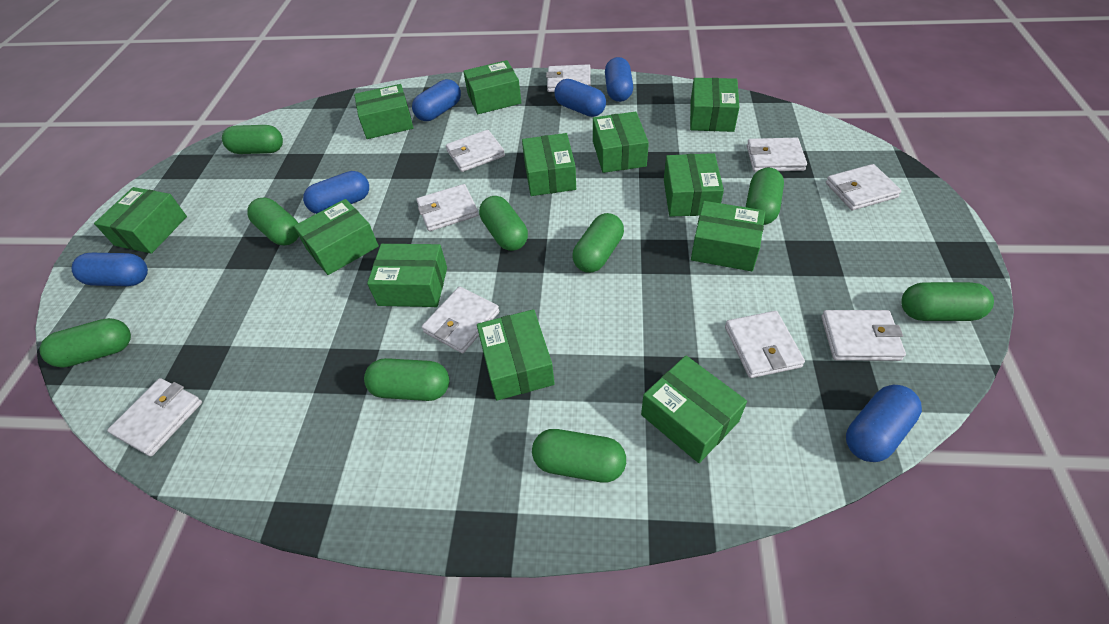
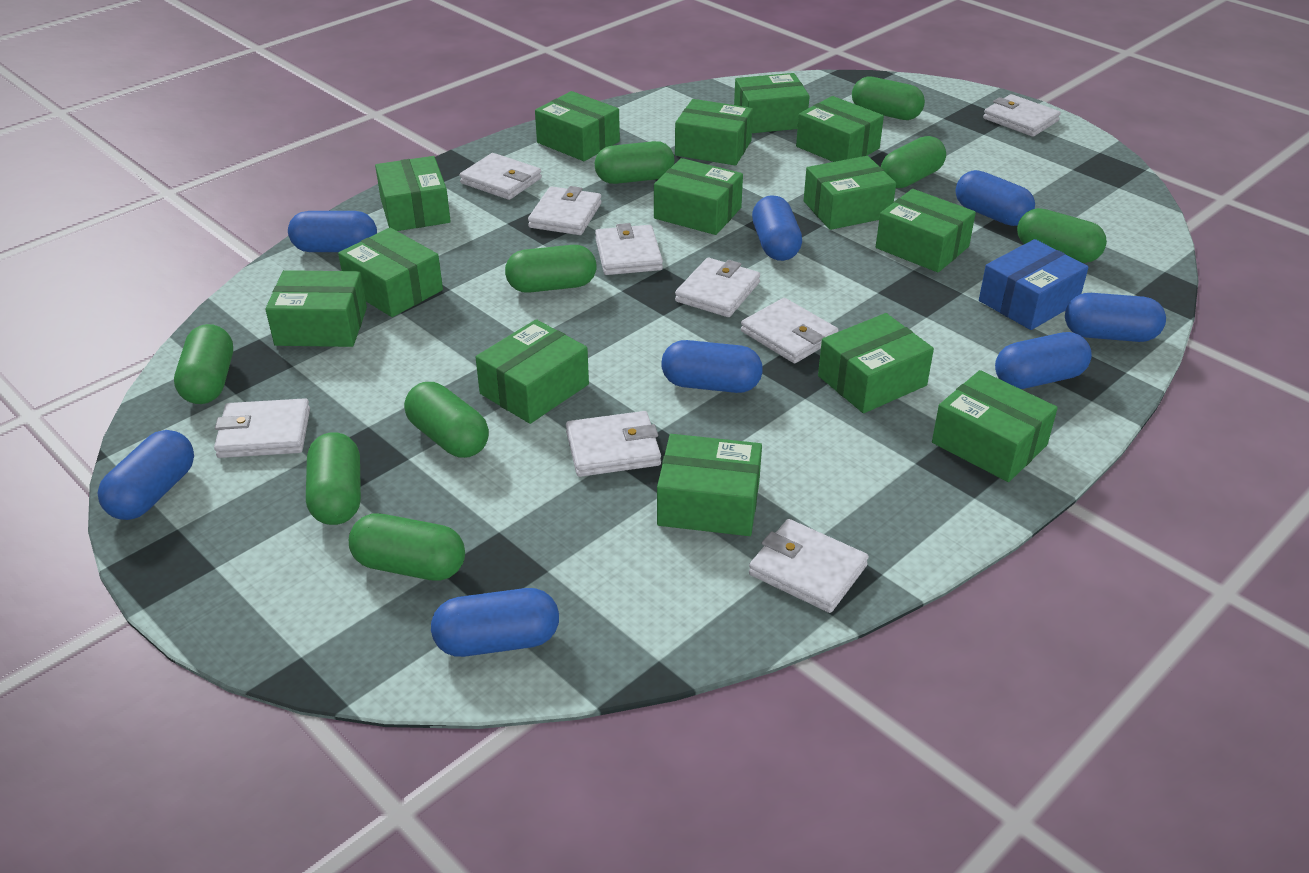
blue box: none = 0 -> [979,239,1089,330] = 1
blue capsule: [72,253,148,286] [303,171,369,214] [412,79,461,121] [554,79,606,117] [605,57,633,102] [846,385,922,462] = 6 -> [98,430,194,520] [288,211,377,252] [431,588,559,657] [662,340,763,393] [752,195,802,261] [955,170,1035,226] [995,332,1092,389] [1065,293,1166,342] = 8
green box: [94,187,187,254] [294,199,379,275] [354,84,414,139] [367,244,447,307] [463,60,521,114] [477,309,555,401] [522,133,576,196] [593,111,649,173] [641,356,747,463] [664,153,724,217] [690,78,739,132] [691,201,765,271] = 12 -> [265,270,367,347] [338,227,443,317] [375,156,451,231] [476,319,589,424] [535,91,620,161] [654,158,743,235] [657,434,762,536] [675,99,753,165] [734,73,810,133] [796,96,884,162] [803,156,896,230] [818,313,934,413] [876,189,976,272] [932,370,1058,482] = 14

